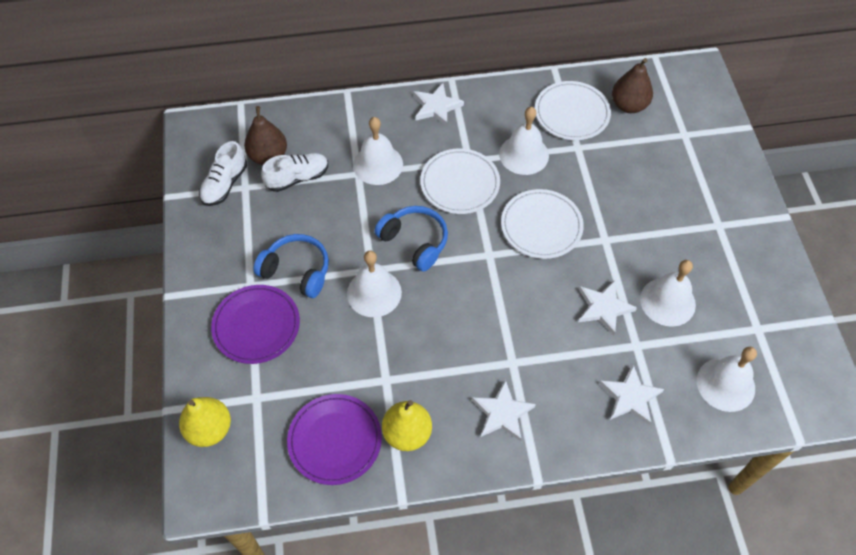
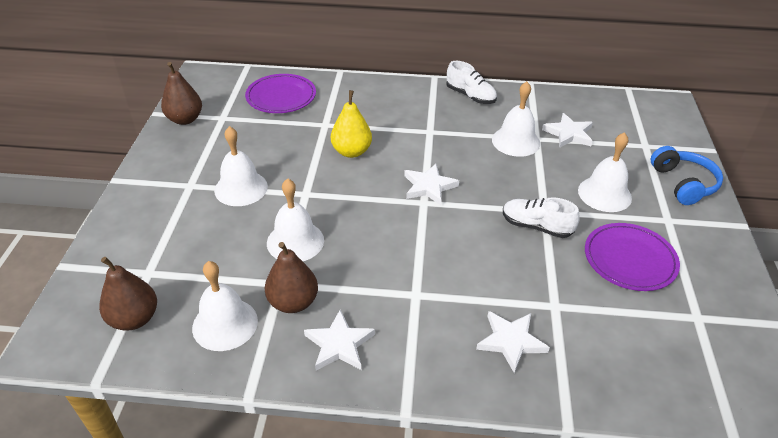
blue headphones: [254,234,329,298] [374,206,448,272] = 2 -> [651,146,723,205] = 1
brown pear: [244,106,287,165] [612,58,653,113] = 2 -> [99,257,157,331] [161,62,202,125] [265,242,318,313] = 3
white plate: [420,148,500,214] [501,189,584,259] [535,81,611,140] = 3 -> none = 0
yellow pear: [179,397,231,447] [382,400,432,451] = 2 -> [331,90,372,158] = 1

